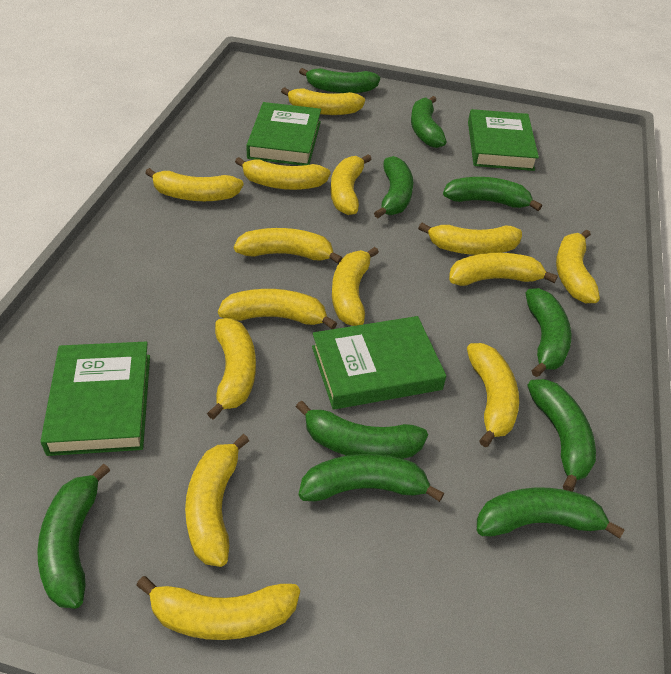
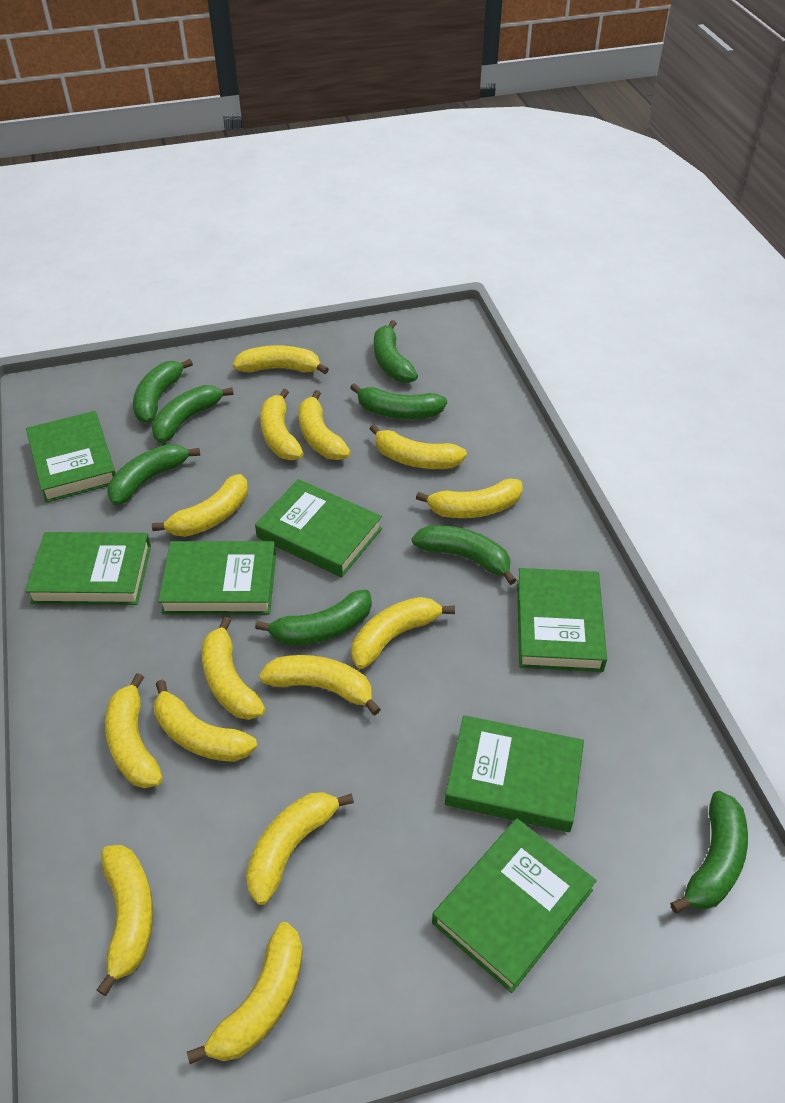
green banana: [37,463,110,609] [296,400,428,459] [299,68,380,93] [299,454,444,502] [374,156,414,218] [411,96,447,148] [443,177,542,211] [477,488,625,539] [526,288,571,377] [527,379,596,492] = 10 -> [107,444,200,505] [133,359,193,423] [152,385,234,443] [255,590,372,646] [350,383,447,419] [374,320,418,383] [412,525,517,585] [670,791,748,913] = 8
green book: [40,342,150,456] [246,102,321,165] [312,316,446,410] [468,109,539,171] = 4 -> [25,532,151,605] [26,411,116,503] [158,541,276,614] [255,479,382,578] [432,819,597,993] [445,715,584,832] [517,568,607,672] = 7

